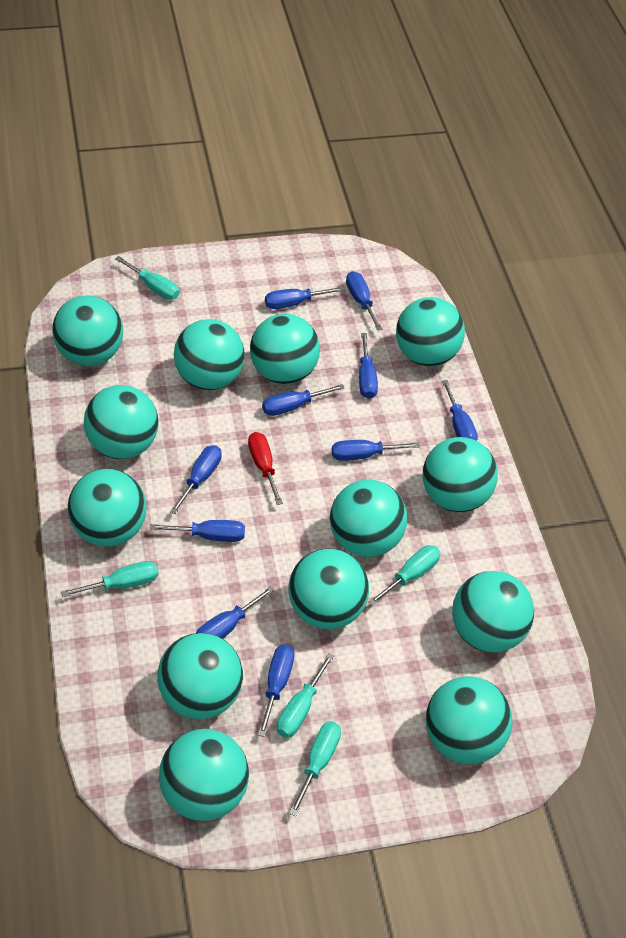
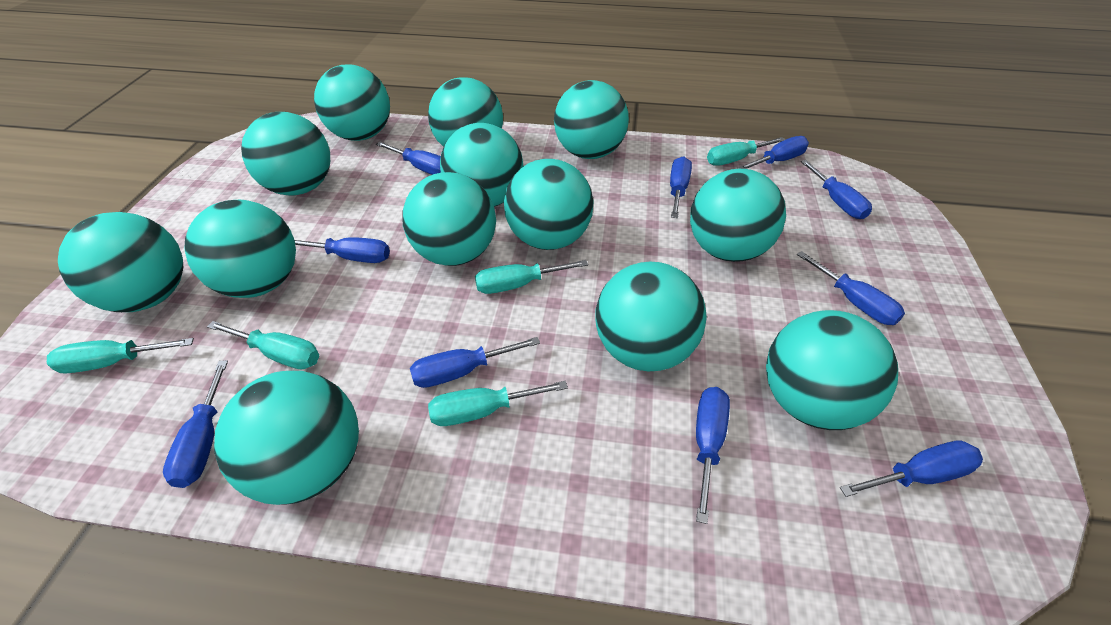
red screwdriver: [248,432,283,505] = 1 -> none = 0

